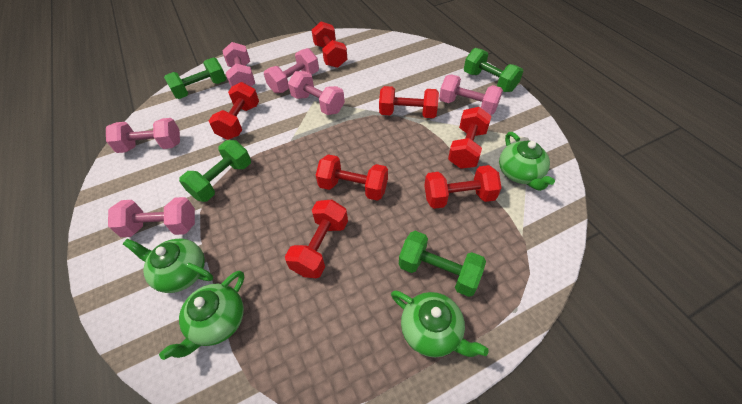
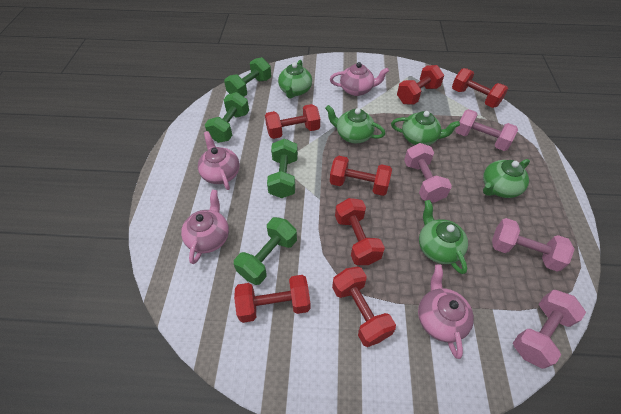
green teapot: [123,239,213,293] [159,271,244,360] [391,290,489,358] [499,132,555,191] = 4 -> [278,60,312,98] [325,105,385,143] [391,111,460,145] [419,200,468,274] [483,159,530,198] = 5
pink dumbbell: [106,118,180,153] [108,197,195,237] [222,42,255,87] [264,48,319,93] [288,71,345,115] [439,74,503,115] = 6 -> [404,143,452,203] [456,109,518,151] [492,218,575,272] [513,290,586,369] = 4
pink teapot: none = 0 -> [181,190,229,264] [198,131,240,190] [330,62,389,96] [418,264,474,359] = 4

